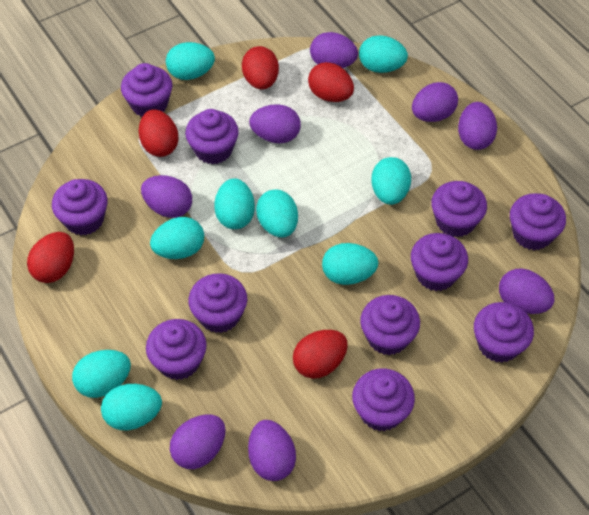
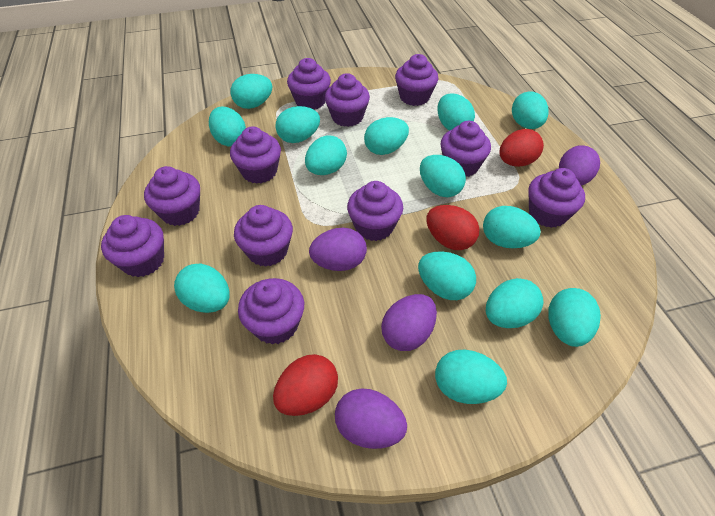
purple egg: [141,175,192,218] [170,415,226,469] [248,420,296,481] [249,104,301,143] [310,32,358,68] [412,82,458,122] [458,102,497,150] [499,268,555,314] = 8 -> [309,228,367,271] [335,388,407,449] [381,294,437,351] [559,145,600,186] = 4
red egg: [27,232,74,283] [139,109,179,157] [242,46,279,89] [293,330,348,379] [308,62,354,102] = 5 -> [273,354,338,416] [426,205,479,250] [499,129,544,167] = 3
turquoise egg: [72,350,131,398] [101,384,162,430] [150,217,204,259] [166,42,215,80] [214,178,255,229] [256,190,298,238] [322,243,379,285] [359,35,408,73] [371,157,411,205] = 9 -> [174,264,230,313] [209,106,246,147] [230,74,273,109] [275,106,320,143] [305,135,347,175] [364,117,409,155] [418,251,476,300] [420,155,466,197] [435,350,507,404] [438,93,475,131] [483,206,541,248] [486,278,544,328] [512,91,549,129] [549,288,601,347] = 14

